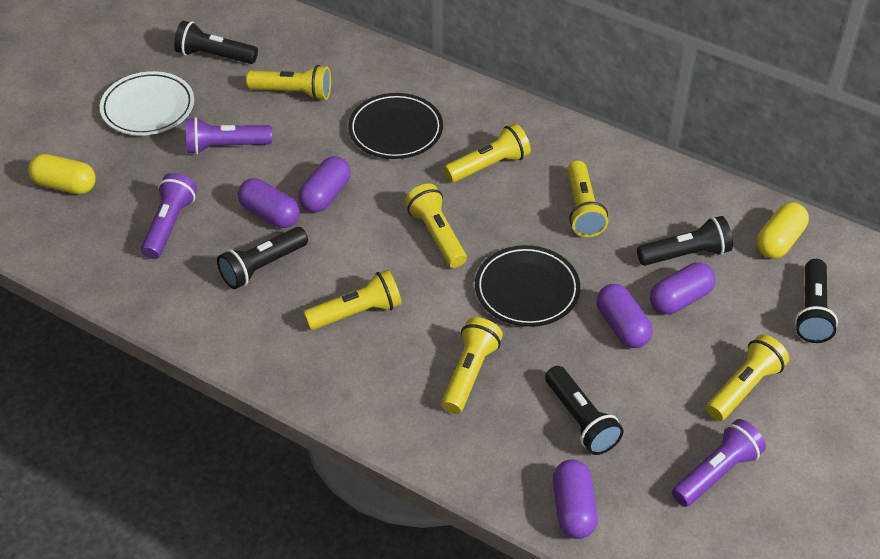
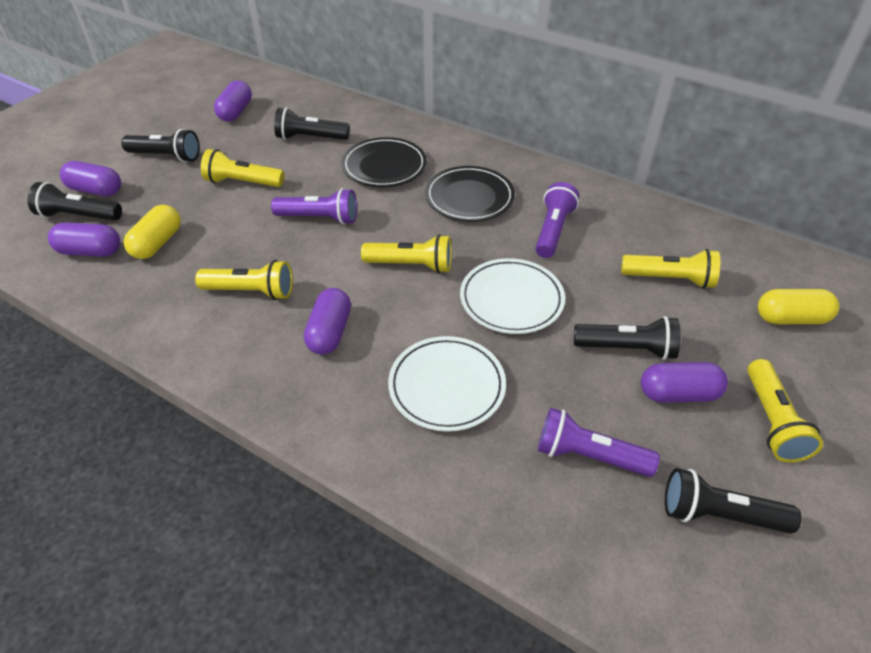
white plate: [100,71,194,136] = 1 -> [388,336,506,432] [460,258,565,334] = 2
yellow flashlight: [246,65,331,101] [303,270,402,330] [405,184,467,268] [442,317,503,414] [444,123,531,183] [567,161,608,237] [706,335,789,421] = 7 -> [195,260,293,300] [201,149,284,187] [361,234,452,273] [621,249,720,289] [747,359,823,463] = 5

